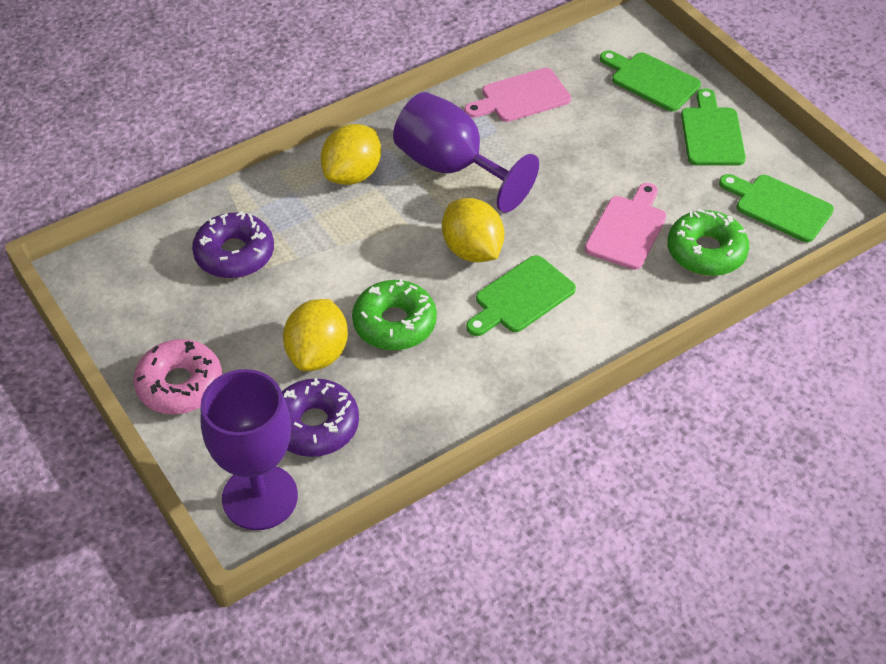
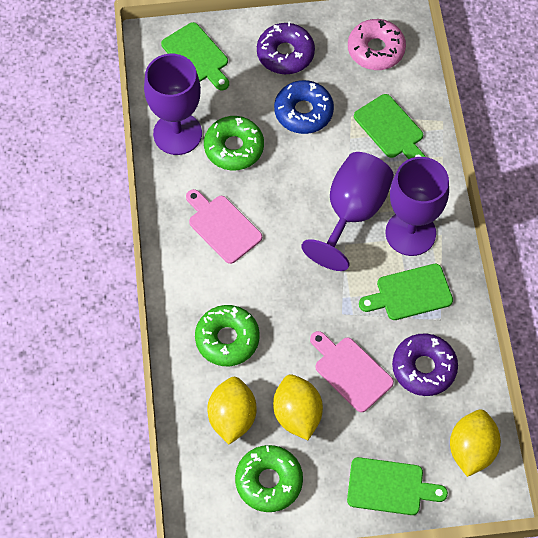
blue donut: none = 0 -> [274,80,334,134] = 1
green donut: [352,279,437,350] [667,209,749,276] = 2 -> [195,305,260,366] [204,116,264,170] [235,445,303,512] = 3
purple goblet: [201,369,298,530] [393,92,539,213] = 2 -> [144,54,202,155] [301,152,394,271] [385,157,449,256] = 3

